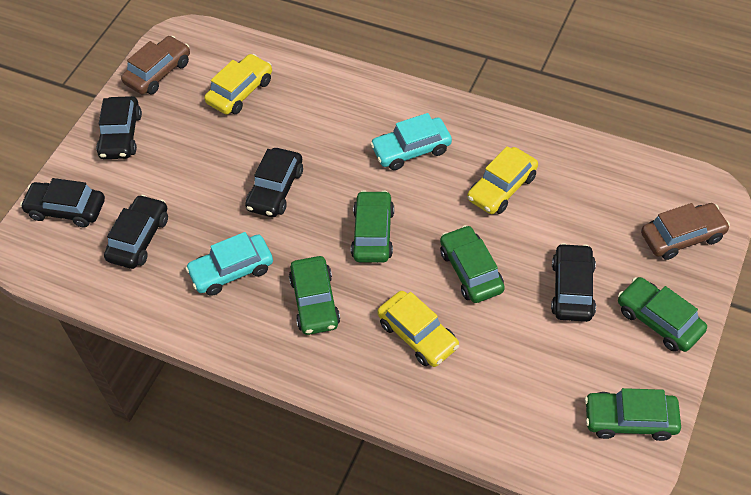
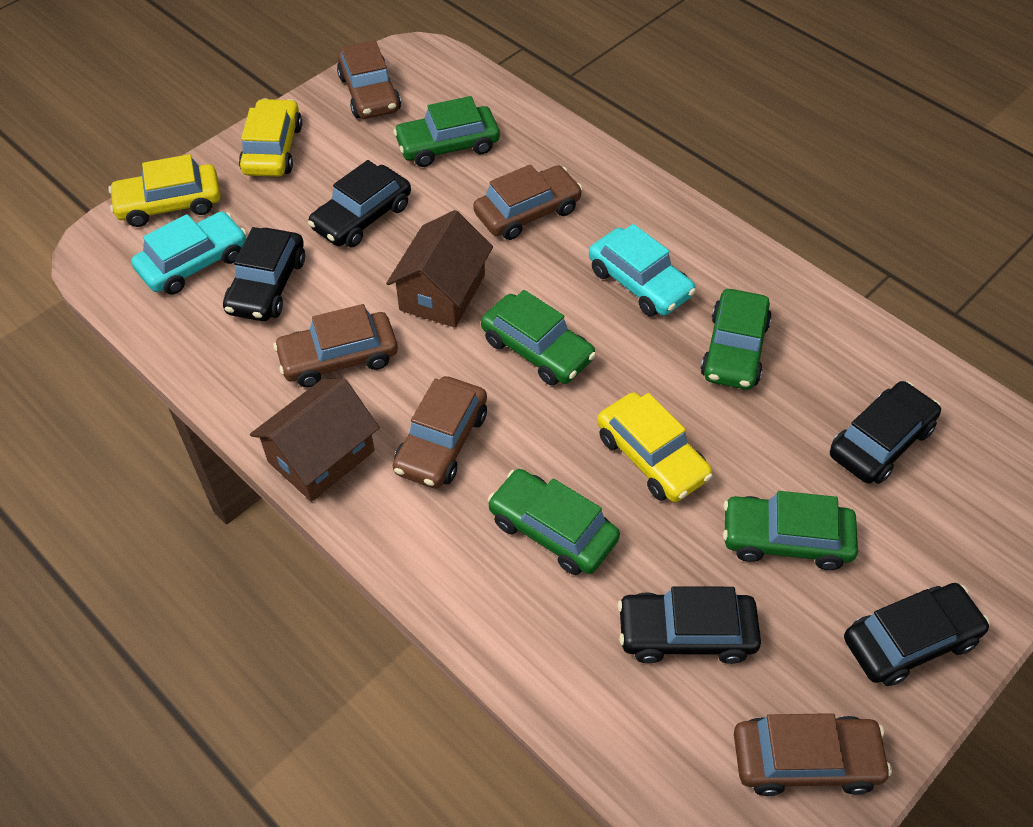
brown car: [121,36,190,95] [641,203,730,260] = 2 -> [273,304,398,387] [337,40,401,119] [393,376,487,488] [473,164,583,240] [734,713,892,796] = 5
brown house: none = 0 -> [250,378,380,502] [386,210,493,328] = 2

